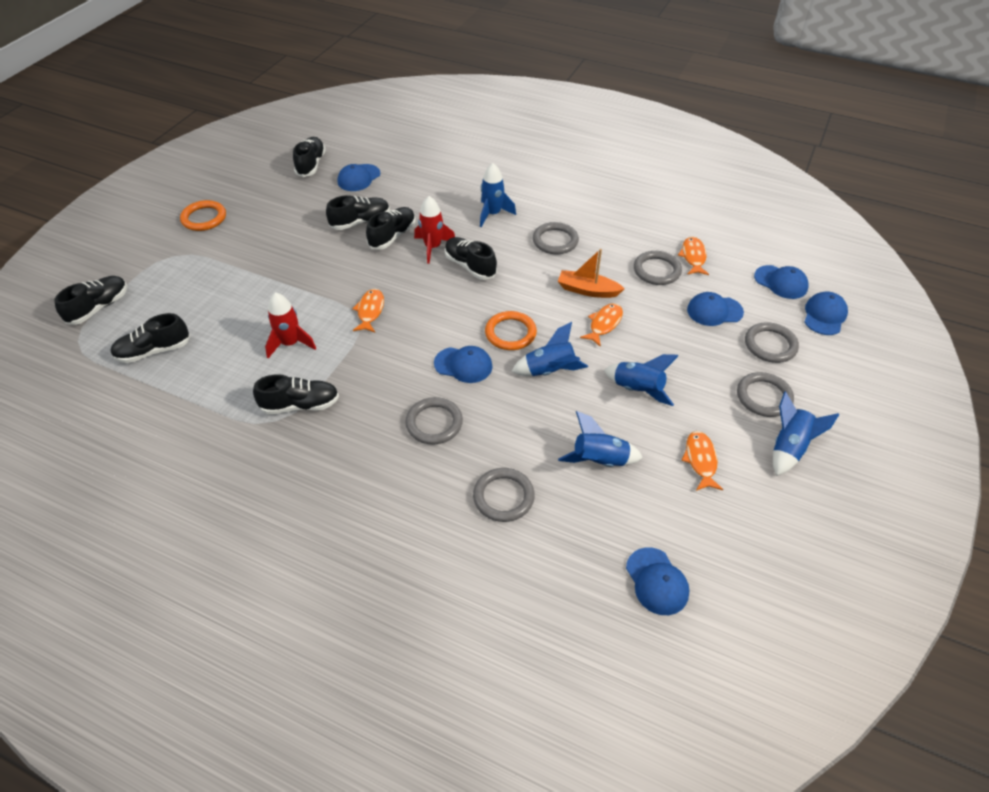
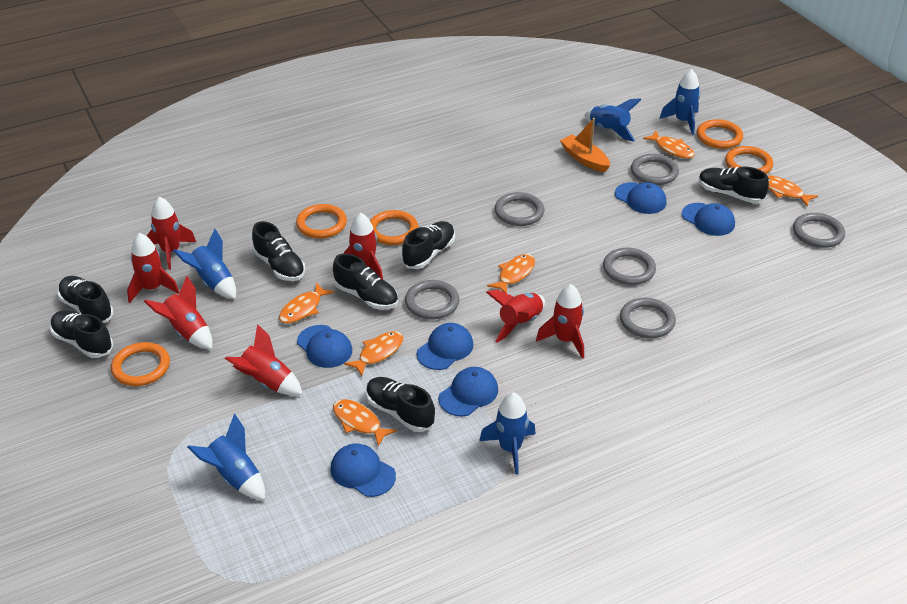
orange fish: [352,289,384,333] [580,303,623,347] [678,237,709,275] [681,431,723,491] = 4 -> [279,283,335,324] [333,399,397,447] [344,331,403,376] [487,254,535,293] [643,131,695,159] [767,175,818,206] = 6
orange ring: [180,200,226,231] [485,311,537,350] = 2 -> [111,342,170,386] [296,204,347,239] [370,210,418,245] [697,119,743,149] [725,146,773,174] = 5
red rocket: [265,292,316,358] [414,196,455,264] = 2 -> [127,233,179,303] [144,276,212,349] [147,197,196,270] [225,324,303,396] [343,213,383,280] [486,290,545,343] [536,284,584,359] = 7

